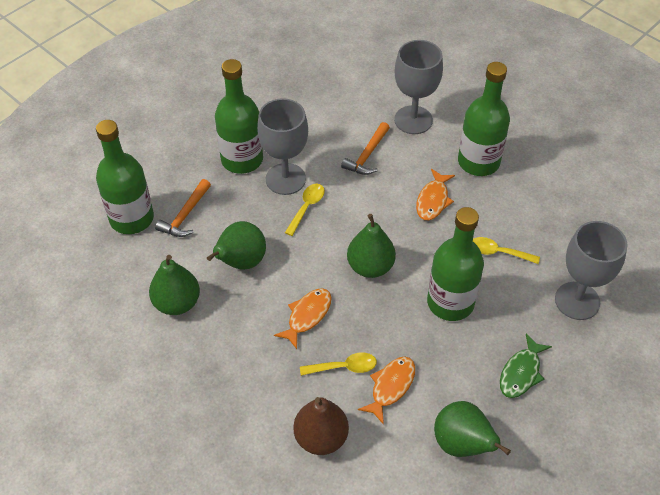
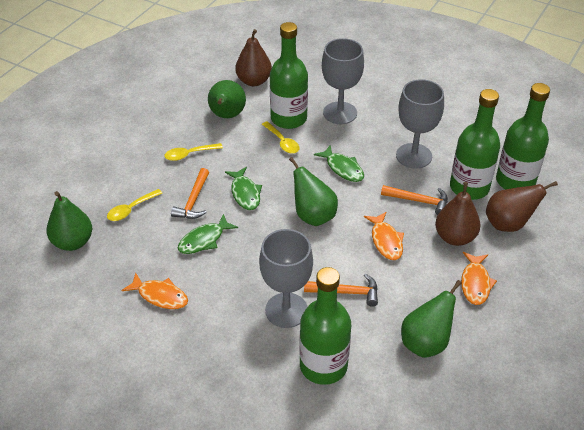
brown pear: [294,397,349,455] = 1 -> [235,29,272,86] [435,182,480,246] [486,181,558,232] = 3
green fish: [500,334,552,398] = 1 -> [178,214,238,254] [225,167,262,210] [314,145,364,182] = 3
orange hammer: [155,179,211,237] [341,122,390,175] = 2 -> [171,168,209,219] [304,273,378,307] [381,185,448,215] = 3

